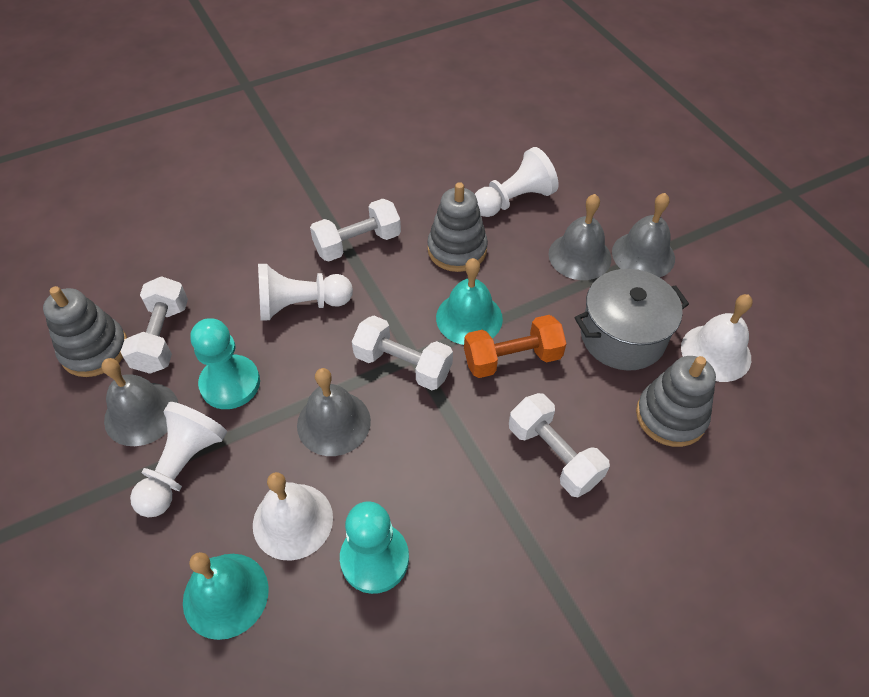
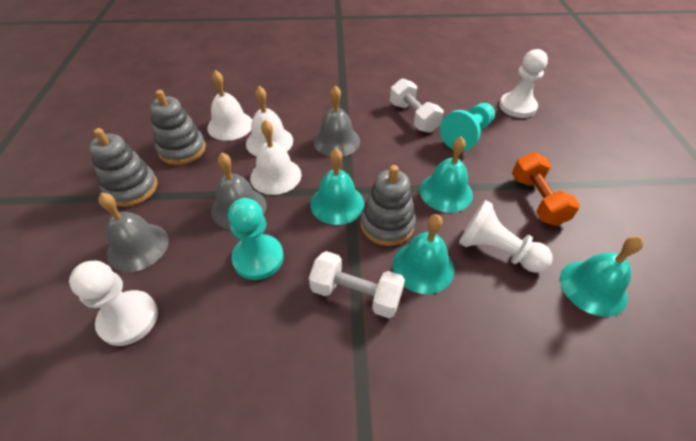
grey bell: [101,358,178,446] [297,368,371,456] [548,194,611,280] [612,193,675,278] = 4 -> [98,193,169,272] [211,153,267,229] [313,85,360,157] = 3
grey pot: [574,269,689,371] = 1 -> none = 0
turquoise bell: [183,552,269,640] [436,258,503,345] = 2 -> [310,148,364,225] [393,214,454,294] [419,136,473,212] [560,236,643,317] = 4
white bell: [253,472,333,561] [681,294,753,382] = 2 -> [207,70,252,141] [246,86,293,156] [250,120,301,195] = 3
white dumbbell: [120,276,188,374] [310,199,401,261] [352,316,453,390] [509,393,610,497] = 4 -> [309,251,405,318] [390,78,444,133] = 2

